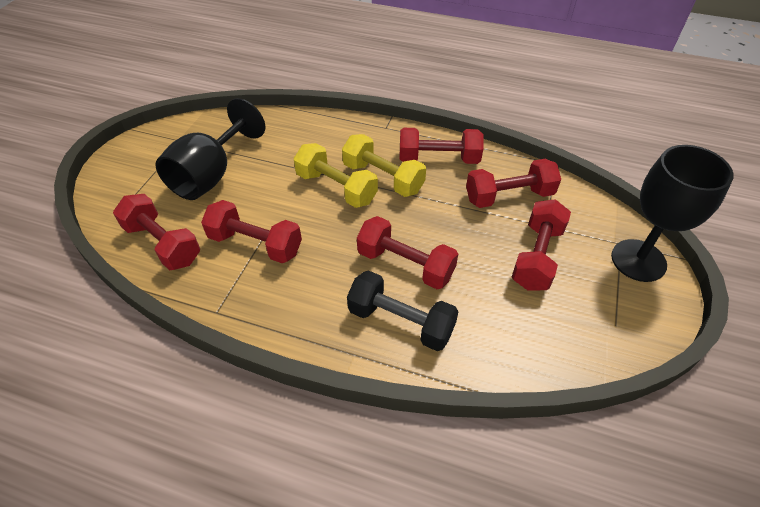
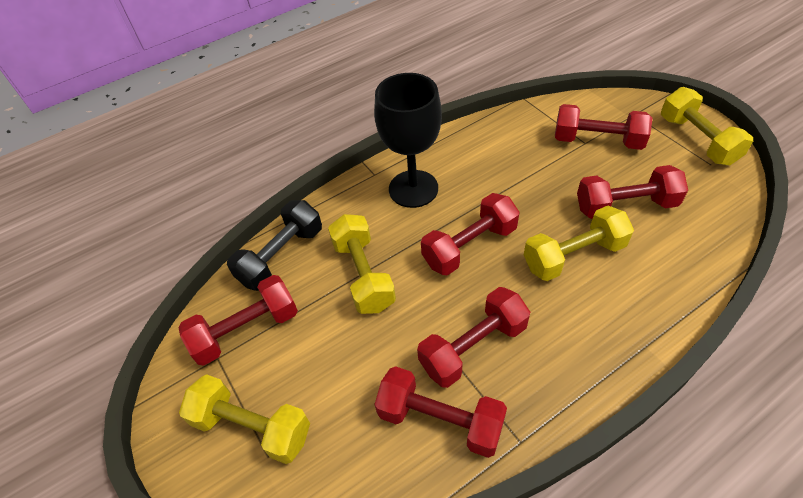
black goblet: [155,98,265,200] [611,145,734,282] = 2 -> [374,73,442,208] = 1
yellow dumbbell: [293,143,378,208] [342,134,426,197] = 2 -> [179,374,310,464] [328,214,396,314] [524,206,634,281] [661,87,753,166] = 4

